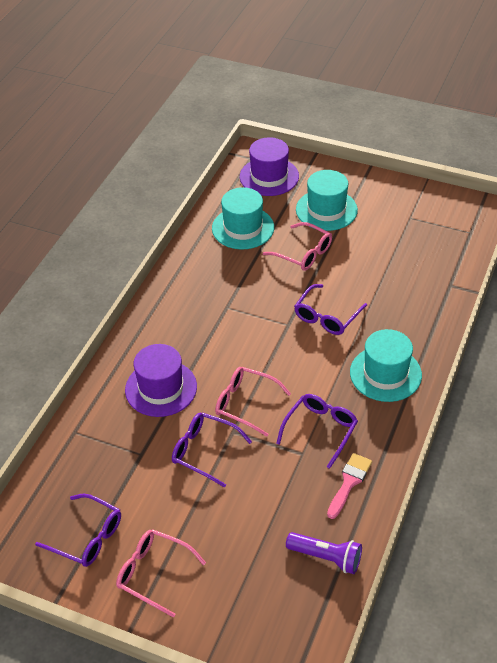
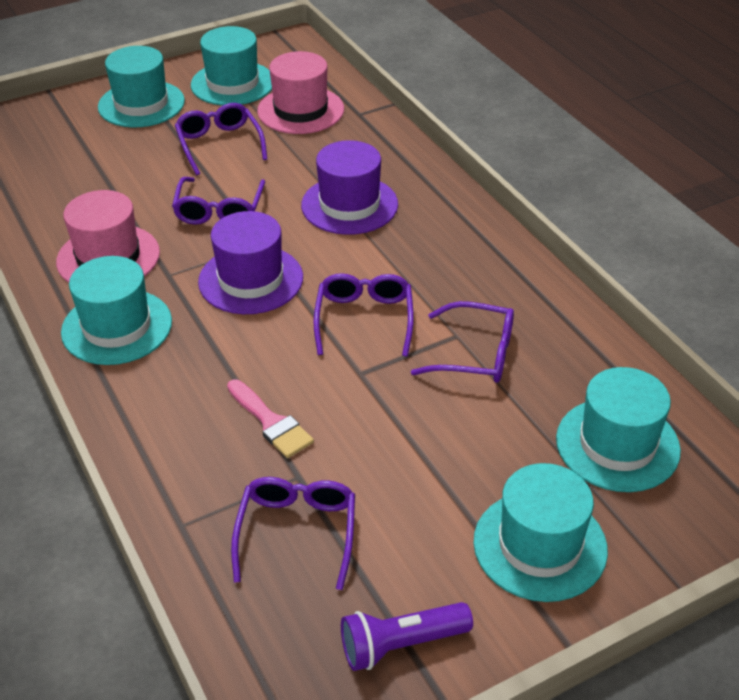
pink glasses: [116,529,206,617] [215,367,291,437] [263,222,332,271] = 3 -> none = 0
pink hat: none = 0 -> [56,190,160,283] [257,51,344,134] = 2
purple glasses: [35,493,121,567] [172,412,252,487] [276,394,358,469] [294,284,367,335] = 4 -> [172,177,265,225] [175,103,267,175] [231,477,355,590] [314,273,414,357] [411,301,514,383] = 5
turquoise hat: [212,187,274,249] [296,170,358,231] [350,329,422,402] = 3 -> [61,256,172,365] [98,46,185,128] [191,26,272,106] [473,463,608,602] [556,367,681,492] = 5

